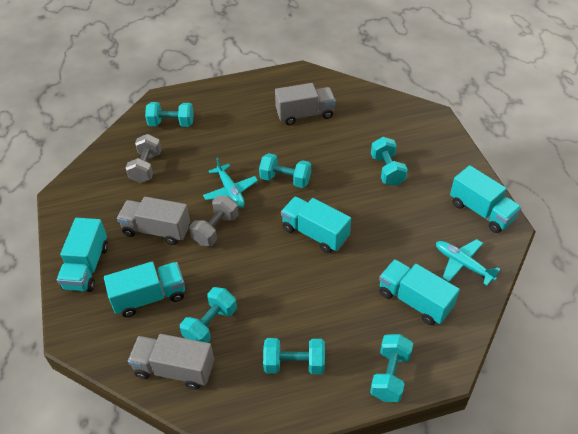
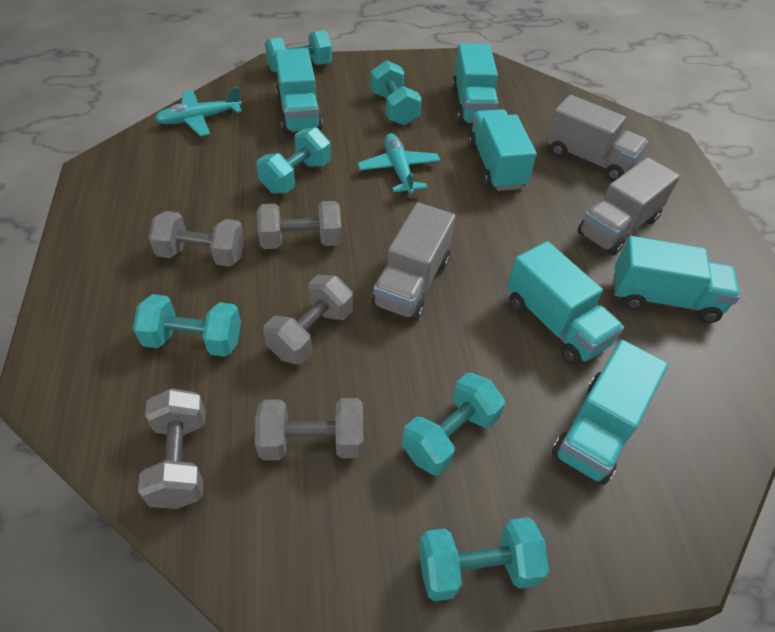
grey dumbbell: [126,134,162,183] [189,196,239,246] = 2 -> [138,388,205,509] [149,211,245,267] [255,398,363,460] [257,201,342,249] [263,275,353,364] = 5
turquoise truck: [57,218,108,292] [104,262,185,317] [281,197,351,253] [379,259,460,325] [450,165,522,233] = 5 -> [275,48,323,134] [452,43,499,125] [468,109,537,191] [507,241,624,365] [552,340,668,485] [614,236,740,323] = 6

